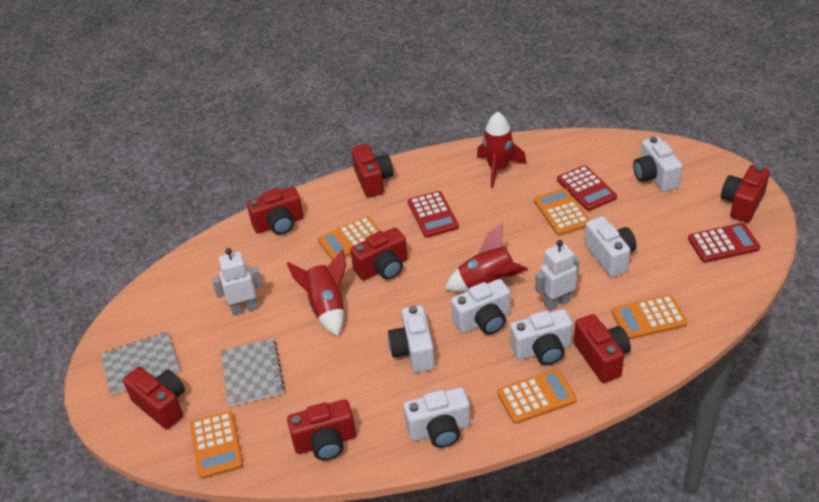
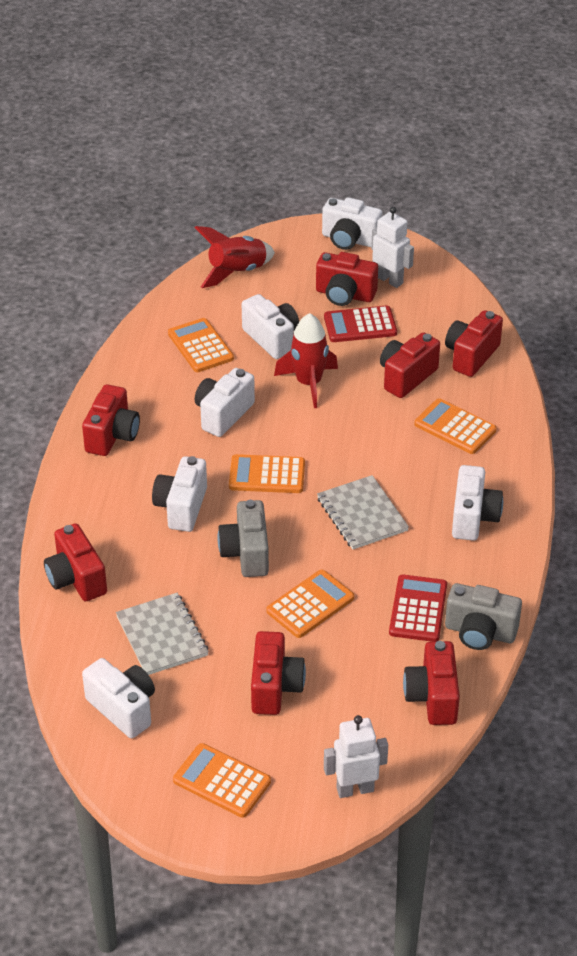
grey camera: none = 0 -> [218,500,269,577] [445,583,522,650] = 2
red calculator: [408,191,459,238] [557,165,617,211] [688,223,760,263] = 3 -> [324,306,397,342] [389,574,447,642] = 2
red rocket: [287,249,346,336] [445,223,528,292] [477,112,527,188] = 3 -> [195,226,275,288] [274,313,338,408] = 2

